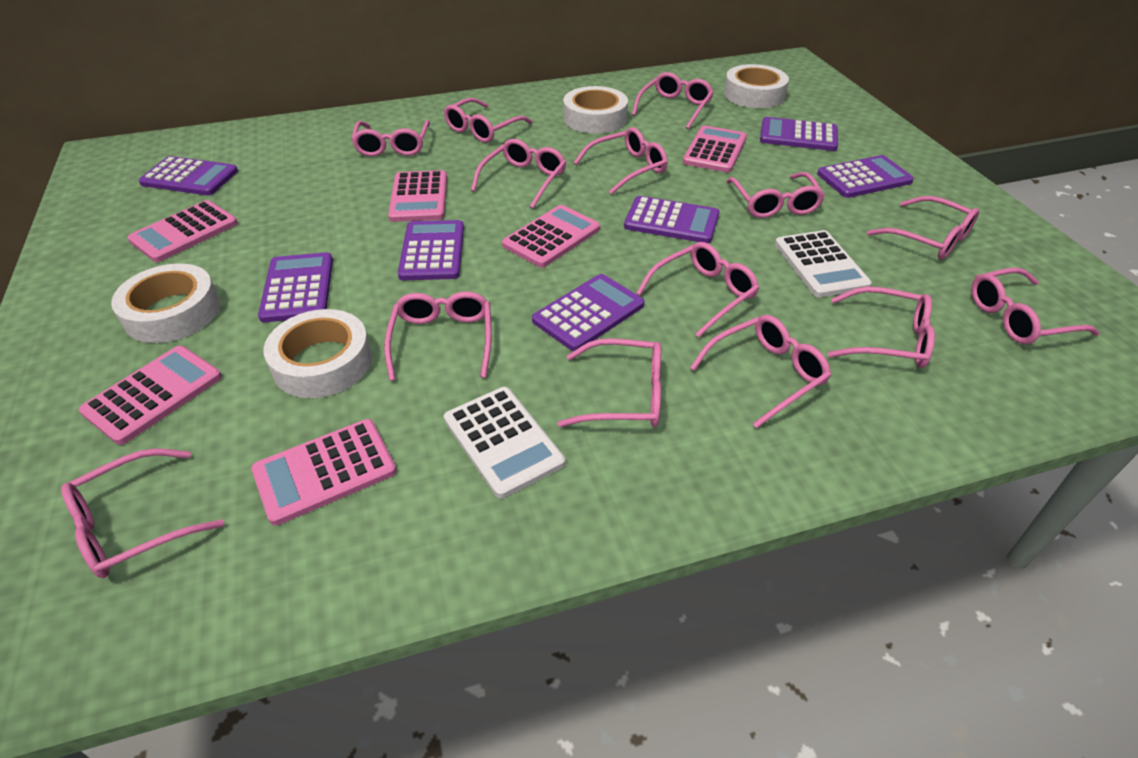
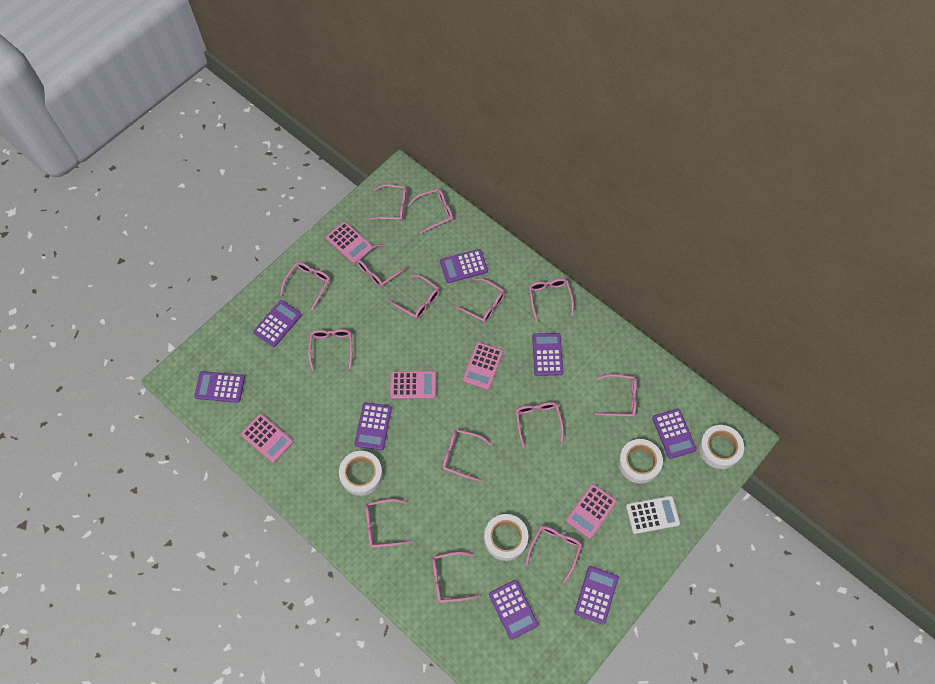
pink calculator: [79,346,222,445] [127,200,238,262] [251,419,397,526] [388,170,447,222] [502,205,600,268] [683,125,747,173] = 6 -> [241,414,293,463] [326,221,372,264] [390,371,436,399] [463,342,503,390] [566,484,617,539] = 5
purple calculator: [139,156,238,196] [258,252,333,322] [398,220,464,280] [532,274,644,351] [624,196,720,243] [760,117,838,151] [817,155,914,198] = 7 -> [194,371,245,403] [253,300,302,347] [355,402,392,450] [440,249,488,283] [489,580,538,640] [532,333,563,376] [574,566,618,624] [652,409,697,459] = 8
white calculator: [444,387,565,498] [775,230,872,297] = 2 -> [626,496,680,534] = 1

